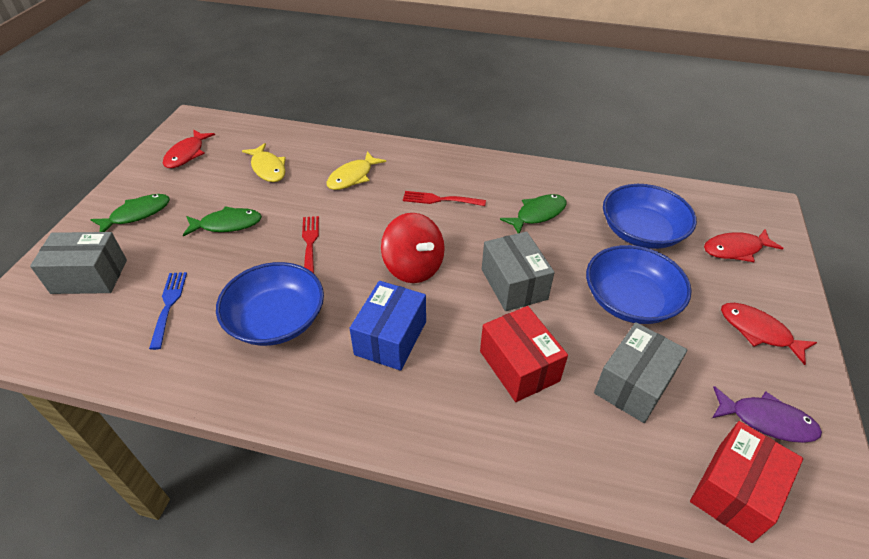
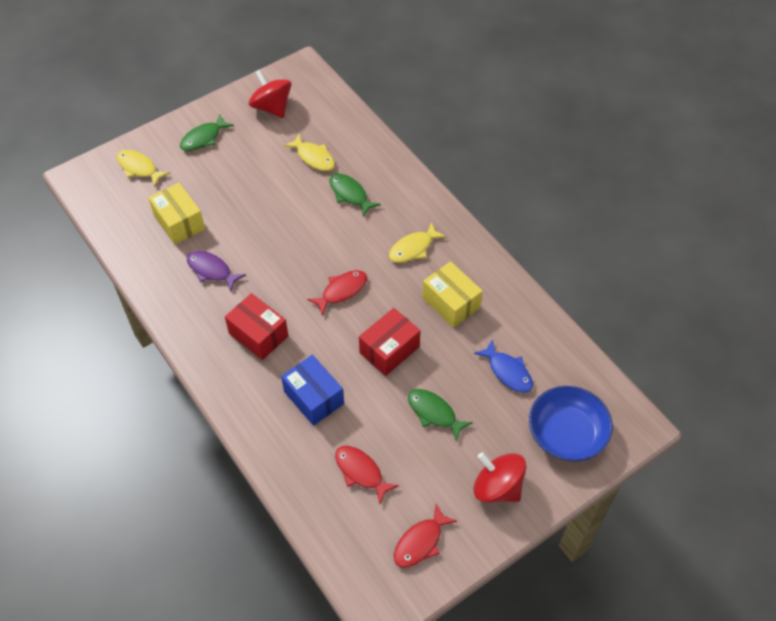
blue bowl: [216,262,324,346] [586,245,692,324] [603,184,697,249] = 3 -> [529,386,613,462] = 1
blue fish: none = 0 -> [474,339,533,393] = 1
blue fork: [149,272,187,350] = 1 -> none = 0
grey box: [30,232,127,294] [482,231,555,311] [594,322,688,423] = 3 -> none = 0
red fork: [302,216,319,273] [403,191,486,206] = 2 -> none = 0
red spinning top: [381,213,445,283] = 1 -> [249,69,291,118] [474,452,526,503] = 2
yellow box: none = 0 -> [148,183,205,245] [422,261,483,328] = 2
yellow fish: [242,143,286,182] [327,151,386,190] = 2 -> [117,150,170,187] [283,134,335,171] [389,222,446,263] = 3

